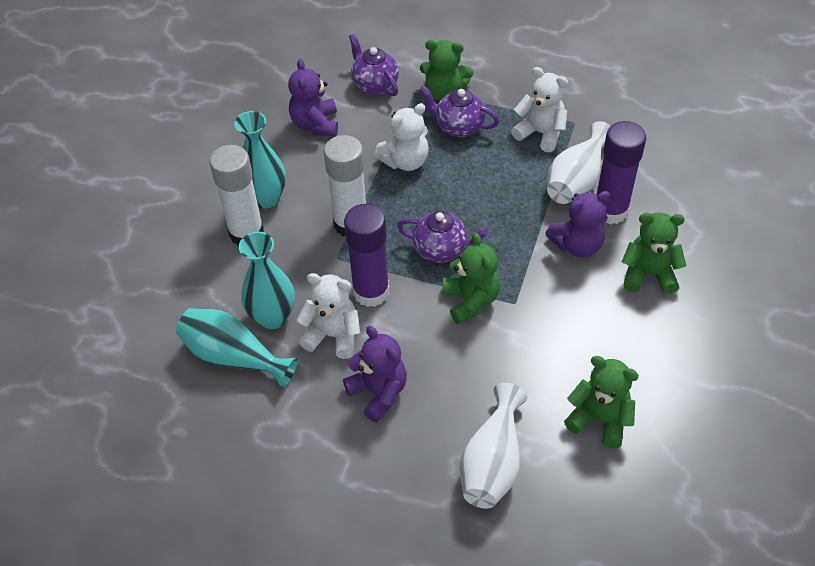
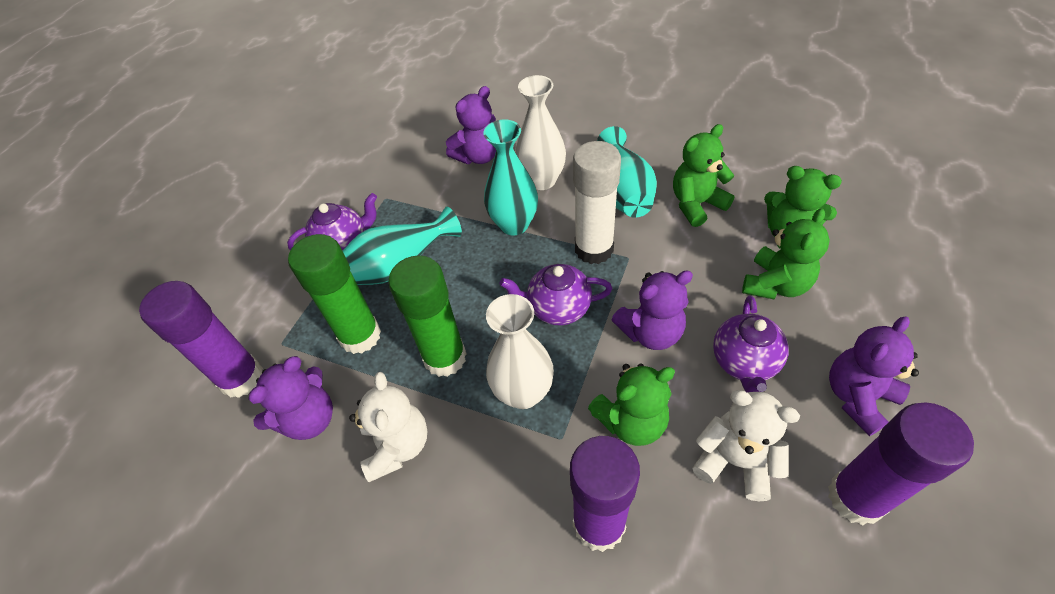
green glue stick: none = 0 -> [288,234,381,354] [388,255,467,377] = 2
purple glue stick: [344,204,389,307] [597,121,646,225] = 2 -> [139,281,263,398] [570,436,640,552] [828,402,974,525] = 3
purple teddy bear: [288,59,338,137] [343,326,407,422] [545,191,610,257] = 3 -> [248,356,333,440] [446,86,496,164] [611,270,693,350] [829,317,919,436] = 4
white glue stick: [209,145,264,246] [324,135,366,236] = 2 -> [573,141,621,264] = 1
white teddy bear: [297,273,360,359] [374,103,429,171] [511,67,569,152] = 3 -> [349,372,427,482] [692,390,800,501] = 2

